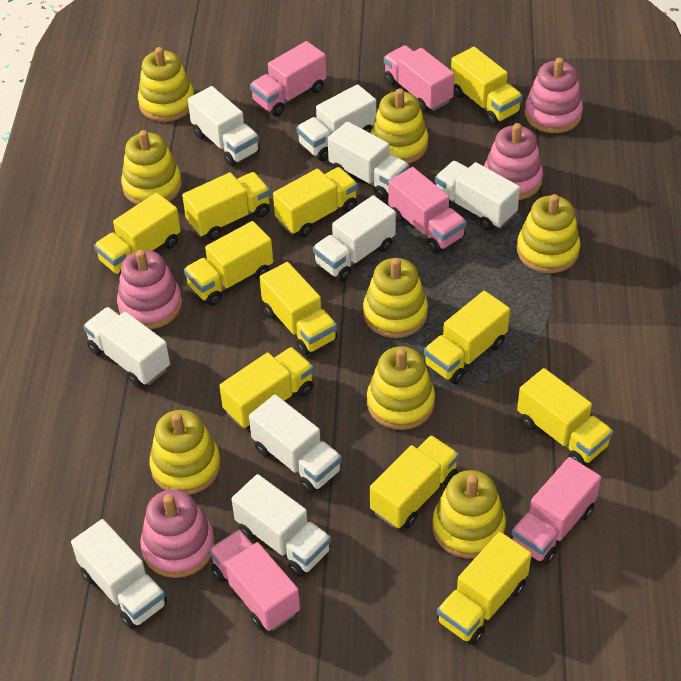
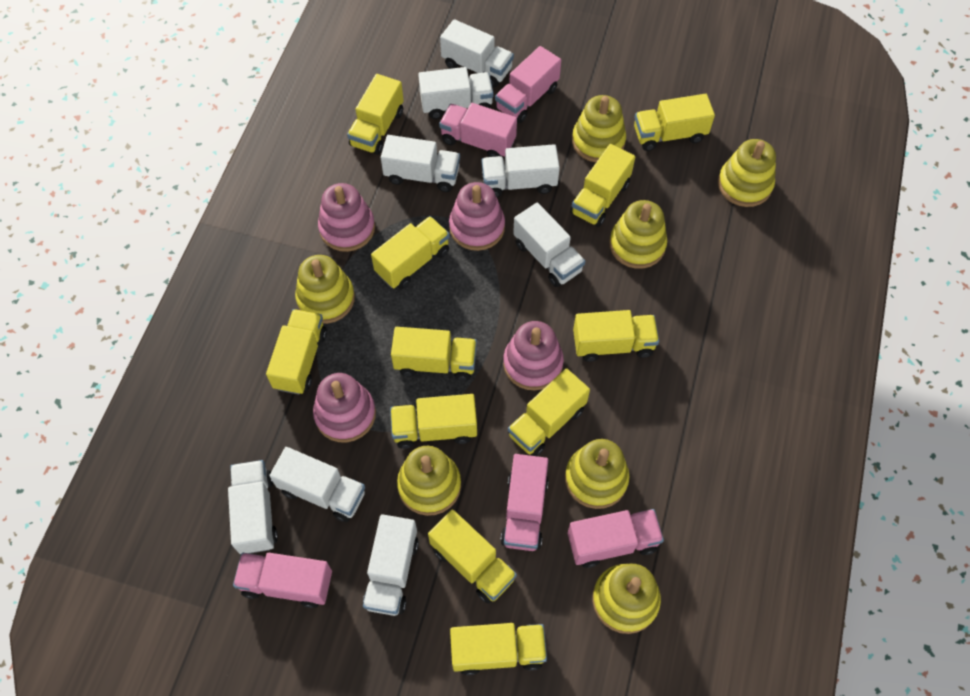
white truck: [71,519,167,629] [83,307,170,387] [188,86,260,166] [232,474,331,577] [249,394,342,494] [297,84,376,161] [313,195,396,282] [328,121,409,200] [435,161,520,231] = 9 -> [228,460,278,554] [270,447,365,522] [363,514,419,616] [381,135,460,192] [418,67,494,119] [440,19,514,87] [481,144,560,198] [513,202,585,287] = 8
yellow stacking toy: [121,130,182,205] [138,47,194,122] [149,410,221,495] [363,258,428,338] [367,346,435,430] [371,88,428,164] [432,470,506,558] [517,194,580,273] = 8 -> [295,255,355,324] [397,446,461,516] [565,439,629,509] [572,95,626,162] [592,564,661,634] [609,200,667,269] [718,139,776,207] = 7

